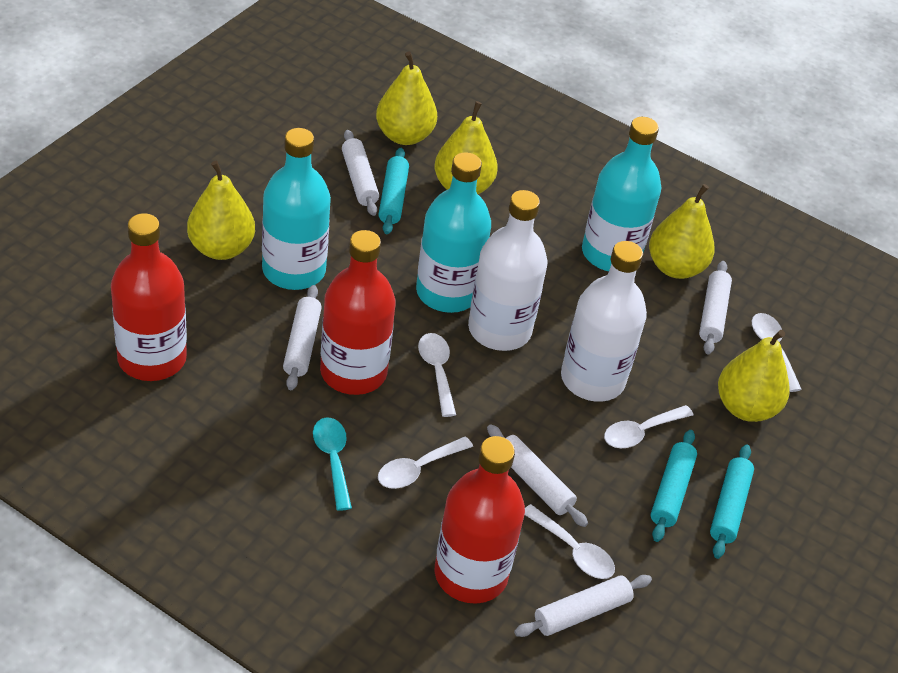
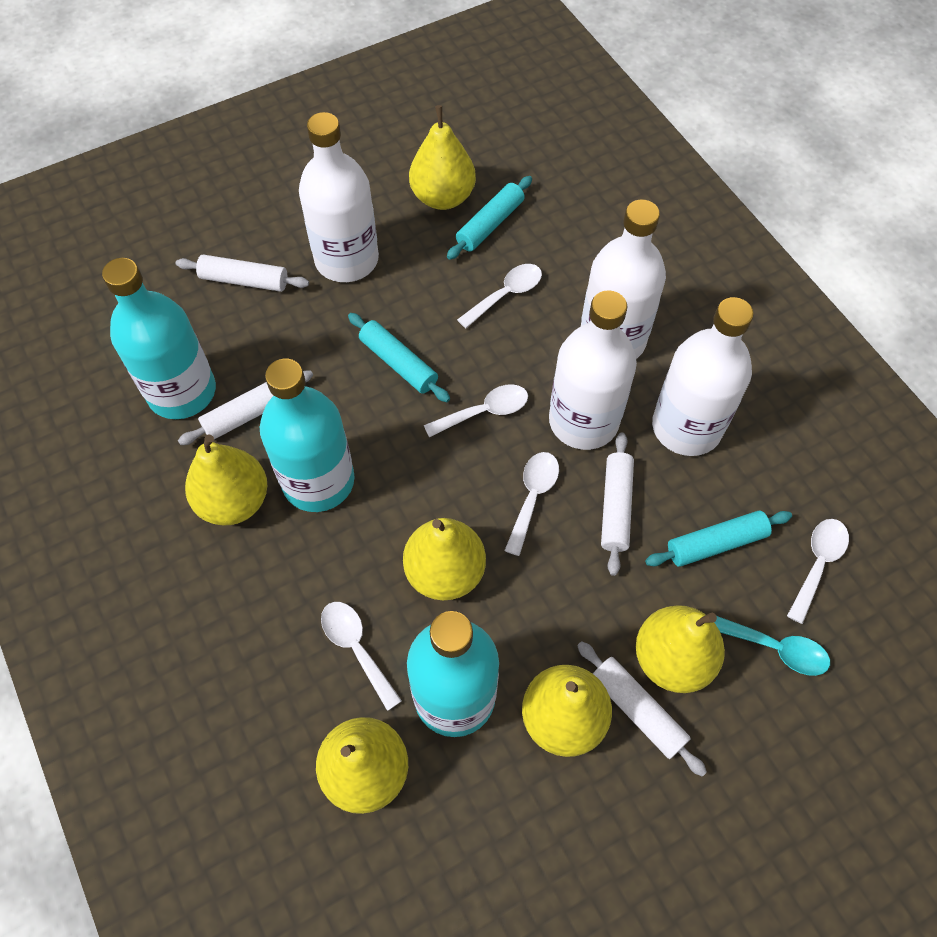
red bottle: [111,213,187,381] [320,230,395,395] [435,436,525,604] = 3 -> none = 0
white bottle: [468,190,547,351] [561,241,647,402] = 2 -> [299,112,379,282] [549,290,637,450] [581,199,666,359] [652,297,754,456] = 4
white rolling pin: [283,285,322,390] [342,130,379,216] [487,424,588,527] [514,575,652,637] [699,261,732,355] = 5 -> [176,255,309,292] [178,371,313,445] [577,641,707,777] [601,432,634,576] = 4
yellow pear: [187,161,255,260] [376,51,437,145] [435,101,498,194] [649,184,715,279] [718,330,790,422] = 5 -> [185,434,267,526] [316,717,408,814] [403,518,486,600] [409,105,476,210] [522,665,612,757] [636,605,725,693] = 6

